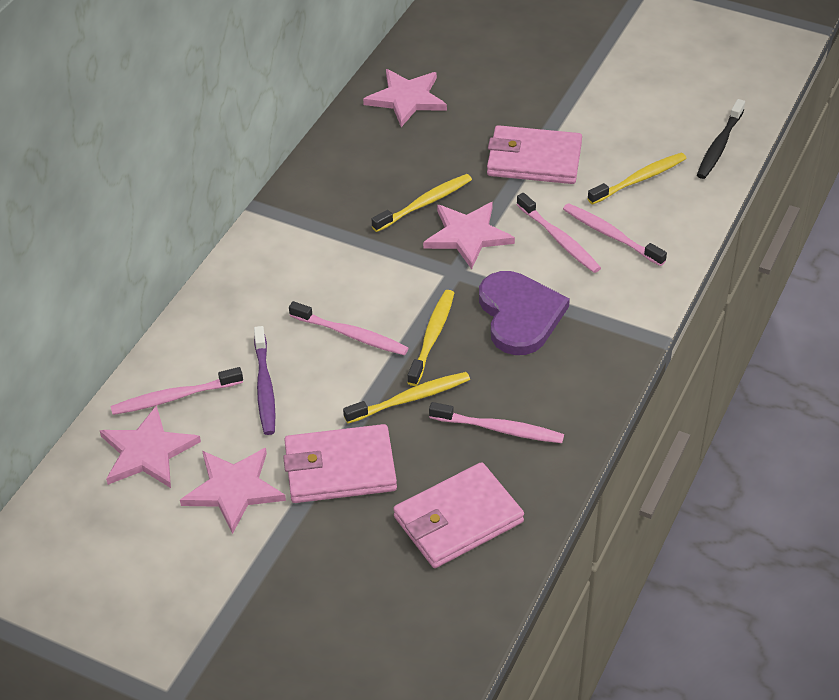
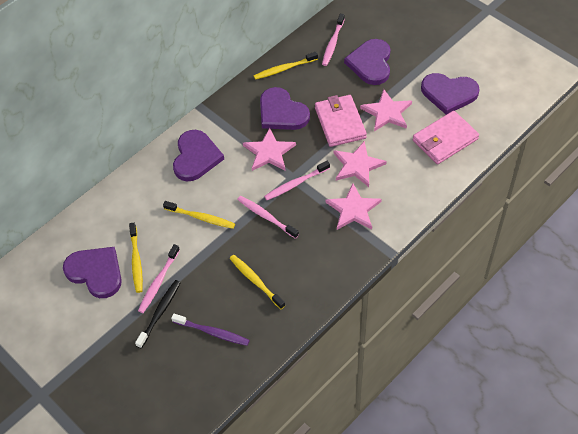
pink toothbrush: [110,367,243,415] [289,301,408,355] [429,402,564,443] [516,193,601,273] [563,203,667,266] = 5 -> [138,244,180,313] [237,196,299,239] [264,161,330,200] [322,13,345,66] = 4
pink wallet: [283,424,397,503] [393,462,524,568] [487,125,582,184] = 3 -> [315,95,367,147] [413,111,479,164] = 2
purple heart: [479,271,570,355] = 1 -> [63,247,122,298] [173,130,224,182] [260,87,310,130] [344,39,391,85] [421,73,479,115] = 5

